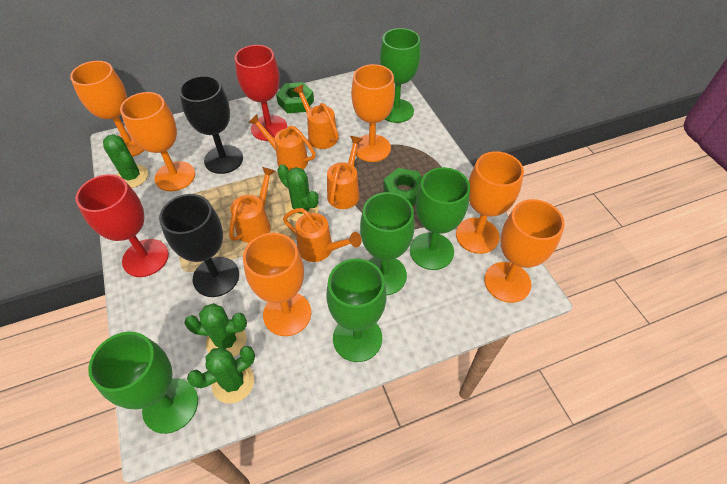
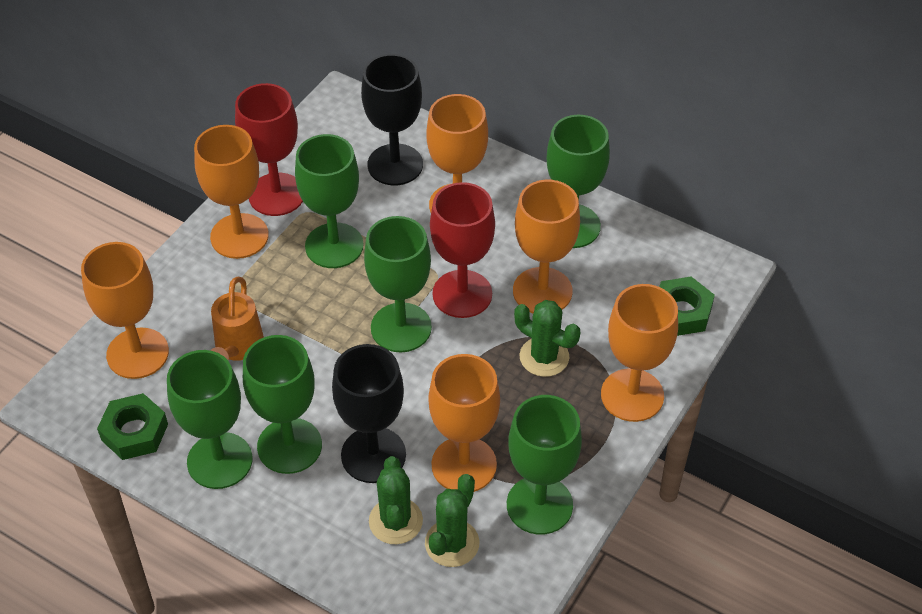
green cactus: [103,134,148,188] [184,303,247,357] [187,346,255,404] [277,164,319,222] = 4 -> [369,456,423,544] [425,474,480,567] [514,300,580,377] = 3
green goblet: [88,332,198,434] [326,259,387,362] [360,192,415,295] [380,28,421,123] [410,167,470,270] = 5 -> [167,350,253,489] [243,335,322,474] [295,134,364,268] [364,216,432,352] [507,395,582,534] [547,115,610,248] = 6
orange watering can: [229,167,275,243] [248,114,316,170] [283,208,362,262] [293,85,339,149] [327,136,363,209] = 5 -> [210,277,264,361] = 1

